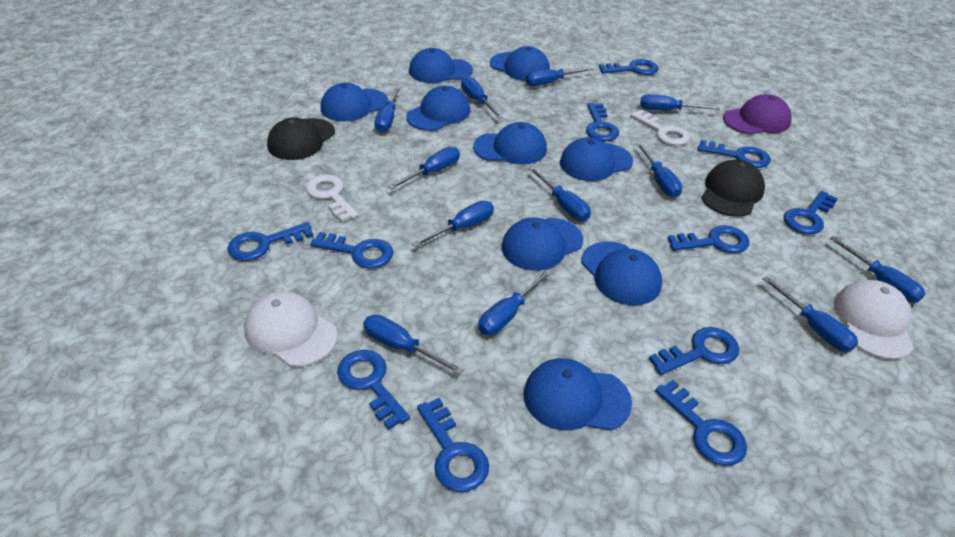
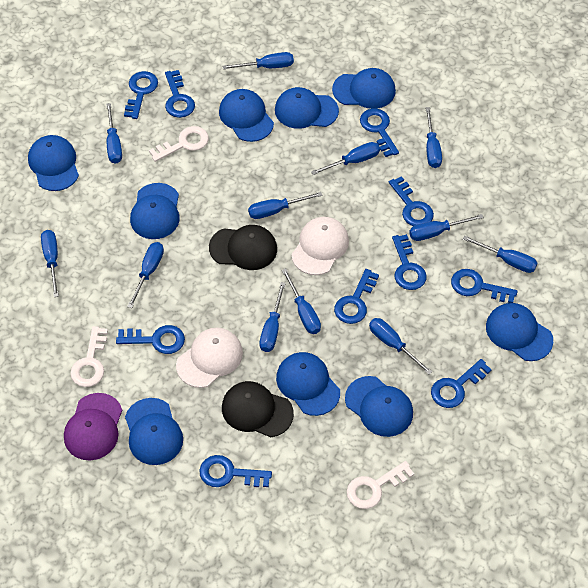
blue key: [227,222,313,261] [310,232,393,269] [337,350,410,430] [417,398,489,492] [586,103,619,141] [599,59,658,75] [649,327,739,375] [655,380,747,466] [667,225,749,253] [698,140,771,168] [784,191,838,234] = 11 -> [116,325,185,354] [124,71,158,119] [165,70,195,118] [200,455,272,487] [334,269,379,324] [360,108,399,157] [389,176,434,226] [392,234,427,290] [431,359,492,408] [451,269,518,303] = 10
white key: [306,174,359,222] [630,109,690,146] = 2 -> [70,326,108,387] [149,126,209,162] [347,461,414,509] = 3

